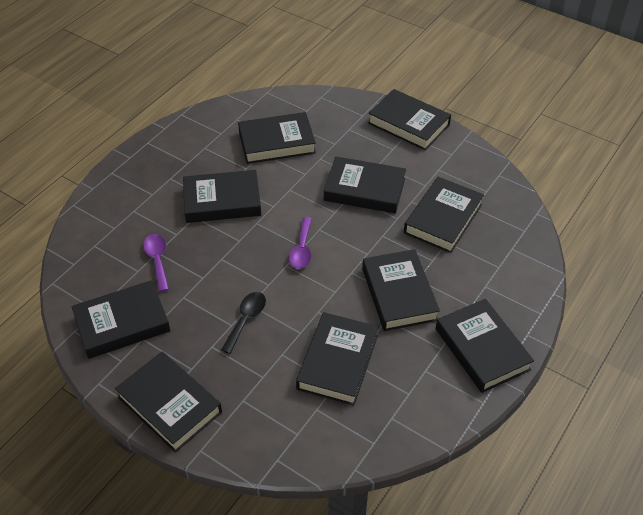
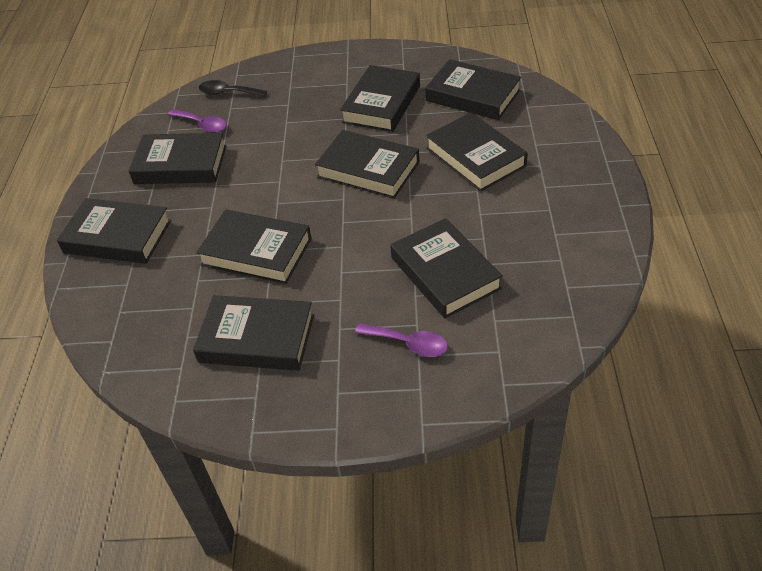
black book: [71,280,171,359] [115,352,222,453] [183,170,261,223] [238,112,316,164] [296,312,379,406] [324,157,406,214] [362,249,440,331] [368,89,451,150] [404,177,484,253] [436,299,534,393] = 10 -> [57,198,171,264] [128,133,227,184] [193,295,314,371] [196,209,311,284] [315,130,419,199] [340,65,420,132] [390,218,503,318] [425,59,521,120] [426,112,528,192] = 9

